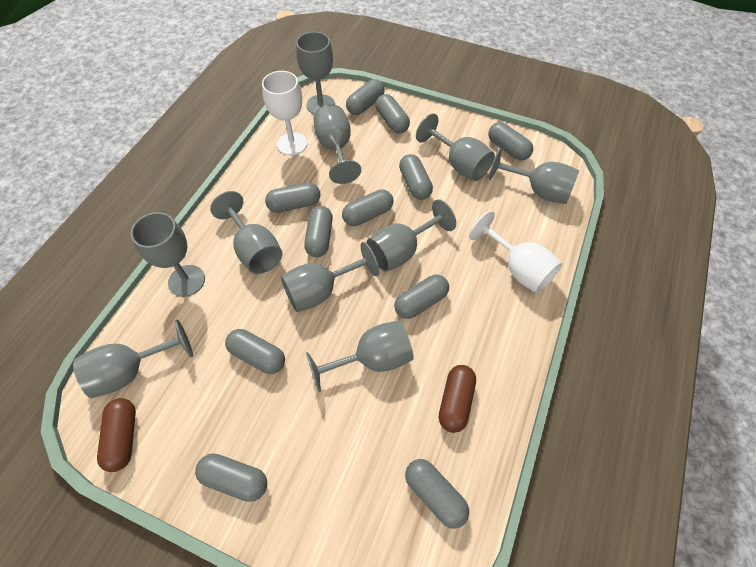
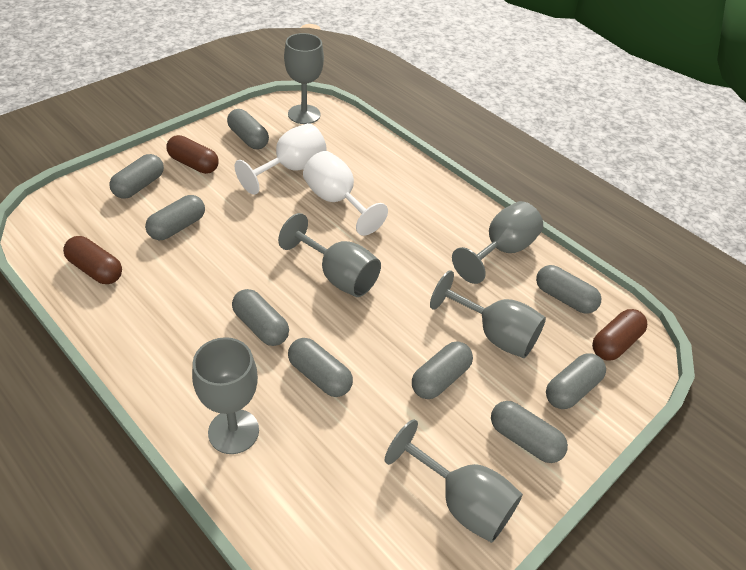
brown capsule: [97,398,136,472] [439,365,476,433] = 2 -> [63,236,122,284] [166,135,219,174] [592,309,647,361] = 3
grey capsule: [195,453,267,502] [225,329,285,374] [265,182,320,213] [304,206,333,257] [342,189,394,226] [346,79,385,115] [376,94,410,133] [394,274,449,319] [399,154,433,200] [405,459,469,529] [488,122,533,160] = 11 -> [110,154,164,199] [145,195,205,240] [227,109,269,150] [232,289,289,346] [288,338,353,397] [412,342,473,399] [491,401,568,463] [536,265,601,314] [546,353,606,409] = 9
grey goblet: [73,320,193,398] [131,212,205,297] [210,191,282,274] [281,242,379,312] [296,32,335,114] [306,320,414,392] [313,104,361,184] [367,199,456,272] [416,113,495,181] [488,148,579,204] = 10 -> [192,337,259,454] [278,213,381,297] [284,33,324,124] [385,419,523,543] [430,270,546,358] [452,201,543,284] = 6

